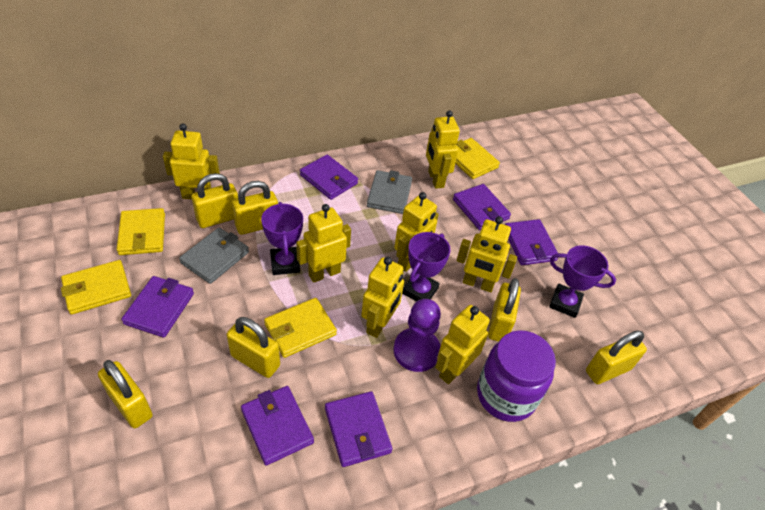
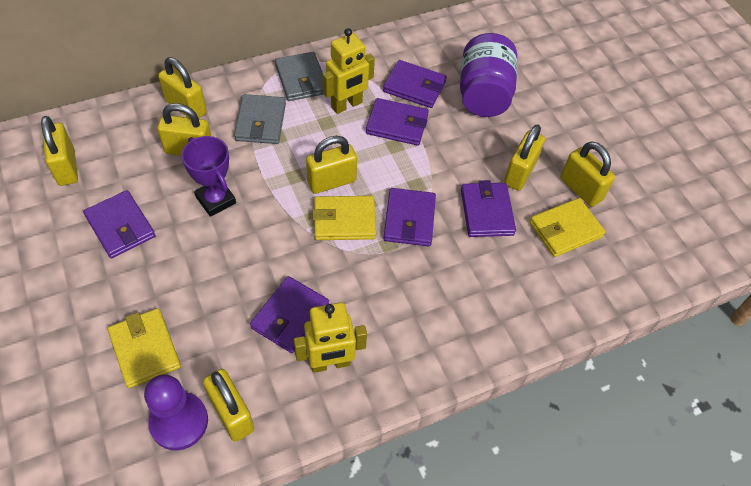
purple trophy: [261,202,303,275] [402,232,451,301] [549,245,616,318] = 3 -> [182,136,236,217] = 1
yellow padlock: [98,360,153,428] [191,173,238,228] [227,317,280,378] [232,181,278,235] [488,278,521,342] [586,330,647,384] = 6 -> [41,116,78,186] [157,103,211,156] [158,57,207,118] [203,369,254,442] [306,136,357,194] [504,124,545,191] [560,141,615,207] = 7
yellow robot: [163,123,220,199] [296,204,351,283] [362,257,404,338] [394,192,439,272] [426,110,460,189] [435,305,490,384] [457,216,517,292] = 7 -> [294,302,367,373] [323,28,375,114] = 2
yellow wallet: [61,260,131,315] [117,208,165,255] [264,298,337,358] [455,138,500,179] = 4 -> [108,308,181,388] [312,196,376,240] [529,198,606,257] = 3

